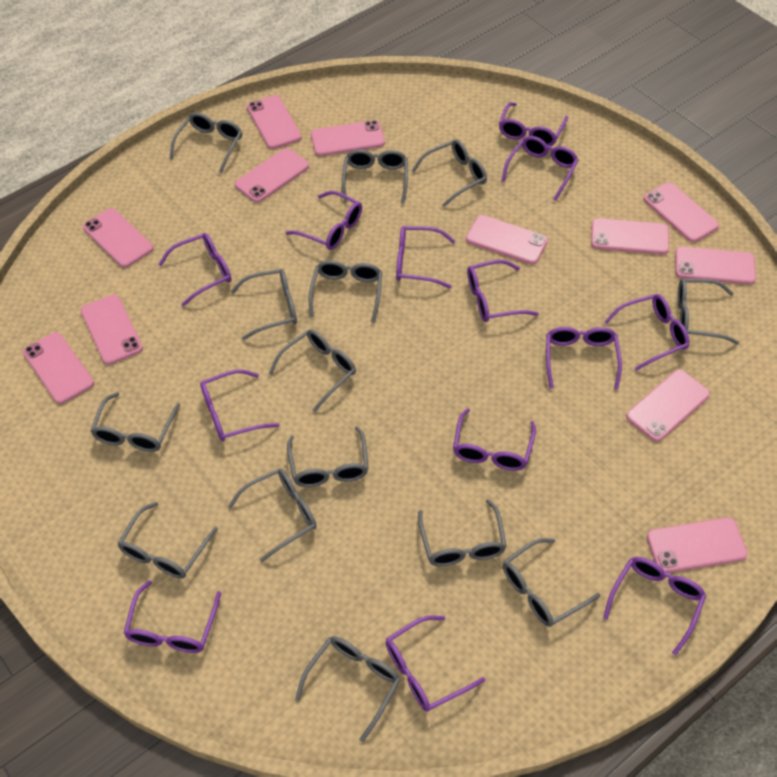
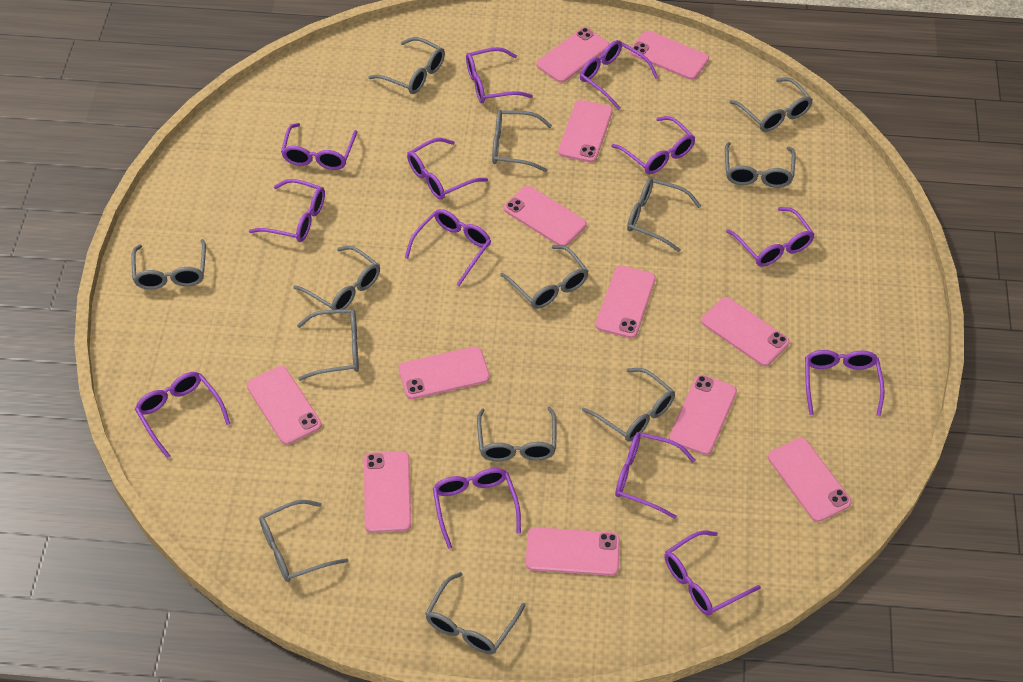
grey glasses: [90,392,180,452] [118,502,218,579] [170,112,242,174] [228,469,317,562] [231,269,297,340] [269,329,356,412] [287,426,368,487] [295,636,400,742] [309,260,382,323] [342,149,408,204] [412,139,487,207] [418,499,506,566] [503,538,601,627] [677,279,739,345] = 14 -> [131,239,206,289] [259,500,348,582] [293,246,380,310] [297,309,359,381] [368,37,445,94] [425,572,526,654] [477,407,557,461] [492,110,552,172] [500,245,588,309] [582,368,675,442] [627,178,701,252] [725,142,796,188] [729,78,813,132] = 13

